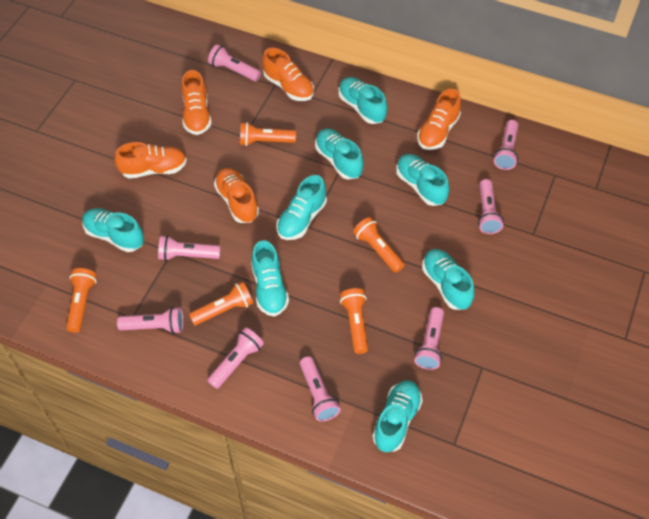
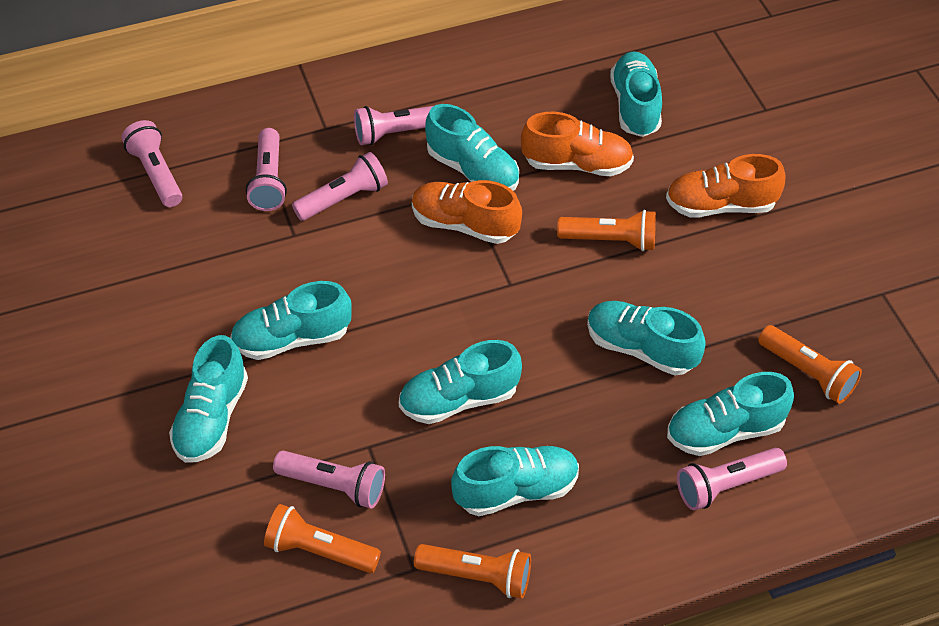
orange flashlight: [66,268,97,333] [189,281,253,325] [240,122,296,146] [340,288,368,354] [353,217,404,272] = 5 -> [264,504,381,573] [414,544,531,599] [557,209,656,251] [758,325,862,404] = 4
orange shoe: [115,142,187,179] [182,70,212,135] [214,168,259,223] [262,48,314,101] [417,89,461,150] = 5 -> [412,180,522,244] [521,112,634,176] [666,154,785,217] = 3
pink flashlight: [117,307,184,334] [158,235,221,261] [207,327,264,389] [208,44,261,81] [300,356,341,422] [414,307,444,370] [478,179,504,234] [494,120,518,170] = 8 -> [122,120,182,207] [246,128,287,211] [273,451,385,508] [292,152,388,221] [354,106,433,145] [677,448,787,510] = 6

